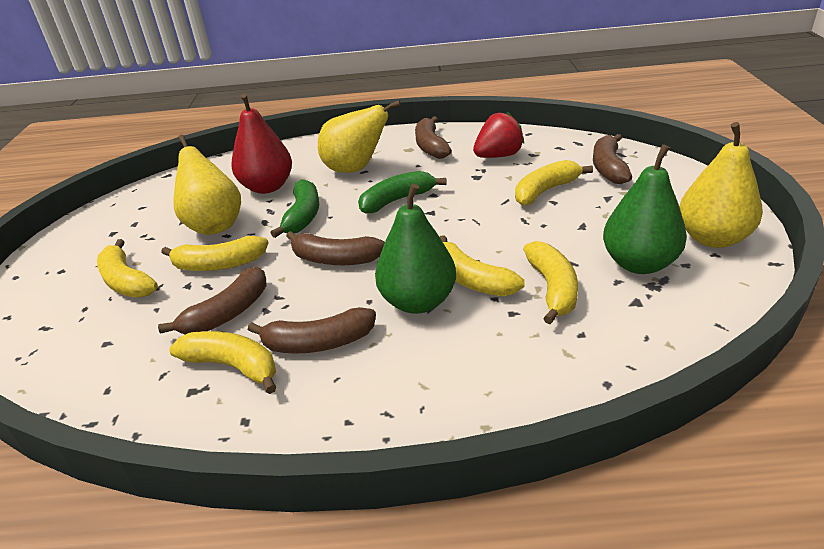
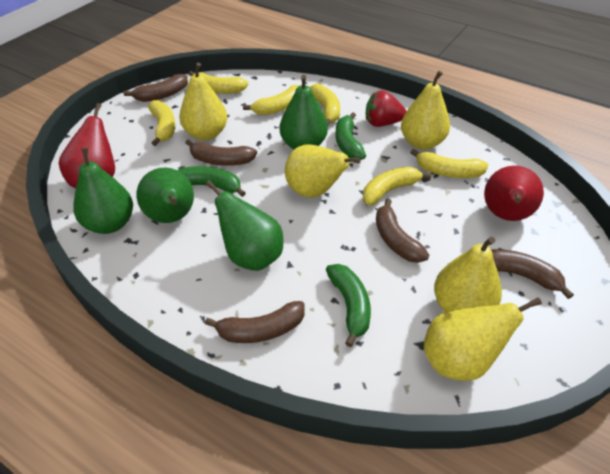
green banana: [271,179,319,238] [358,171,447,214] = 2 -> [178,166,246,197] [326,264,371,347] [336,112,366,160] = 3
green pear: [375,184,456,314] [603,144,687,274] = 2 -> [73,147,133,234] [137,167,194,223] [206,180,284,271] [280,75,328,149] = 4
red pear: [231,93,292,194] = 1 -> [59,103,115,188] [484,166,544,221] = 2
yellow pear: [173,135,241,235] [318,100,401,173] [679,122,763,248] = 3 -> [179,63,227,140] [285,144,361,198] [401,71,450,150] [424,297,542,381] [434,237,502,312] = 5

